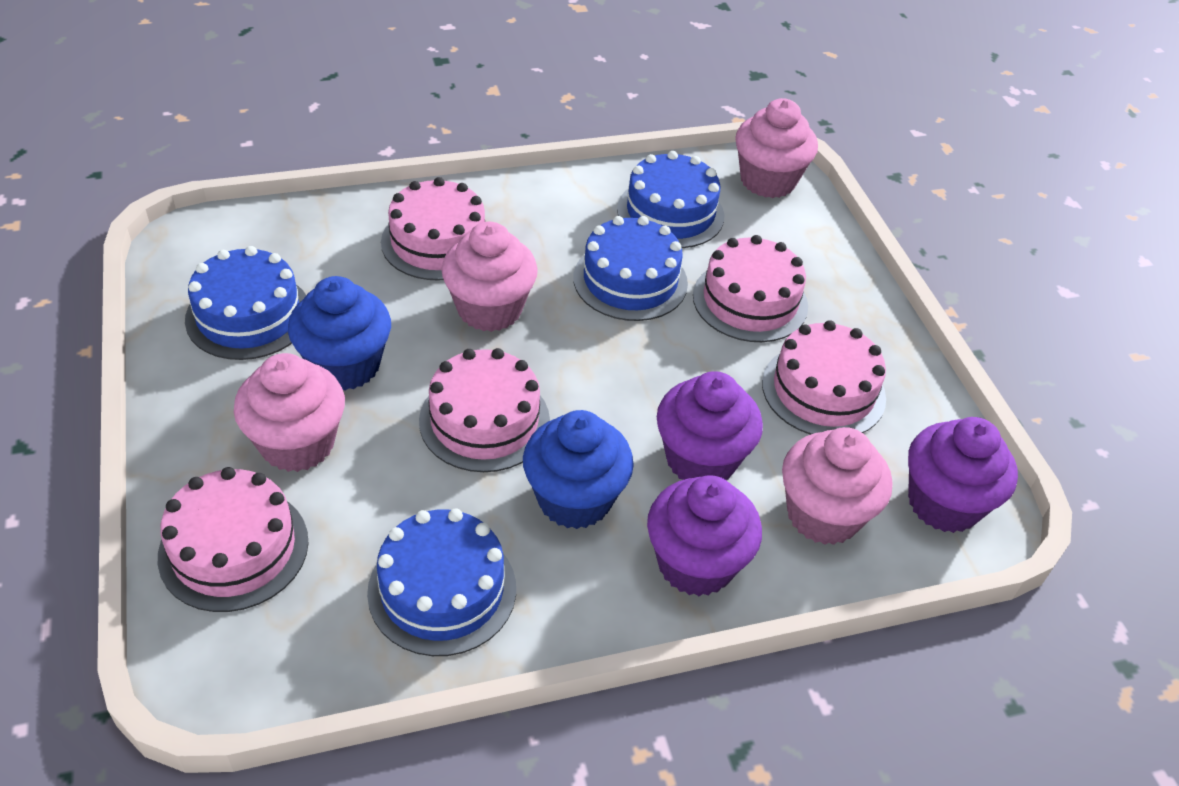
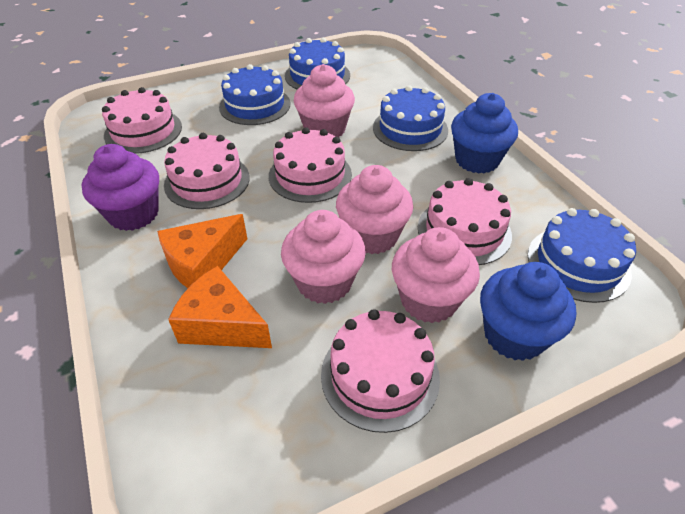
orange cheese: none = 0 -> [157,214,247,288] [168,266,272,348] = 2
purple cupcake: [647,475,762,596] [657,371,763,480] [908,417,1018,533] = 3 -> [82,144,159,231] = 1

